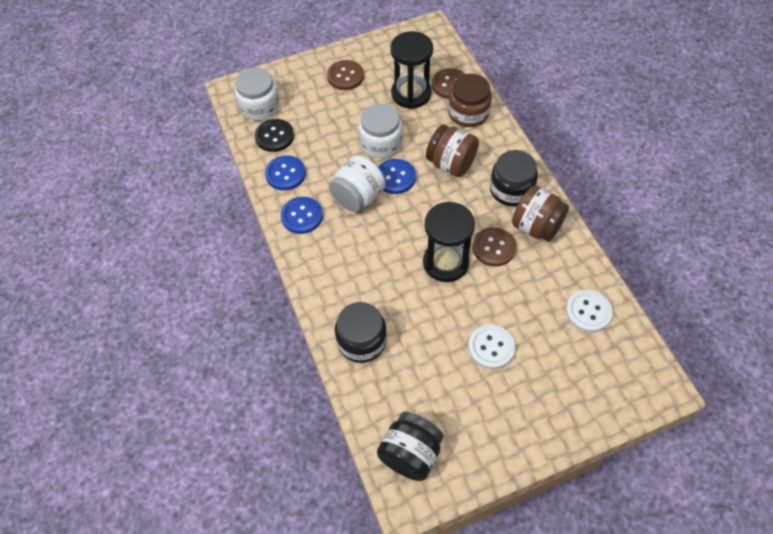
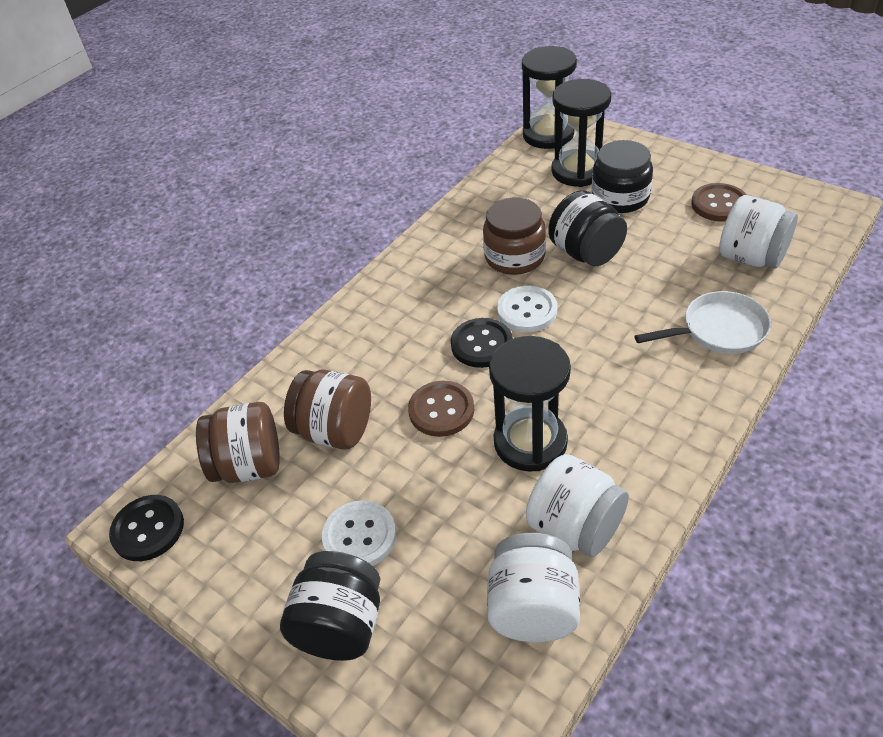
black button: [255,119,294,152] = 1 -> [109,495,184,561] [451,318,513,368] = 2
black hourglass: [390,31,433,109] [423,202,475,282] = 2 -> [489,336,571,472] [522,46,577,149] [552,79,611,187] = 3
blue button: [265,156,306,190] [281,197,323,234] [378,159,416,194] = 3 -> none = 0
brown button: [327,60,364,90] [432,68,465,99] [473,227,516,266] = 3 -> [408,381,474,437] [691,183,747,222] = 2
white pan: none = 0 -> [634,291,771,354] = 1

